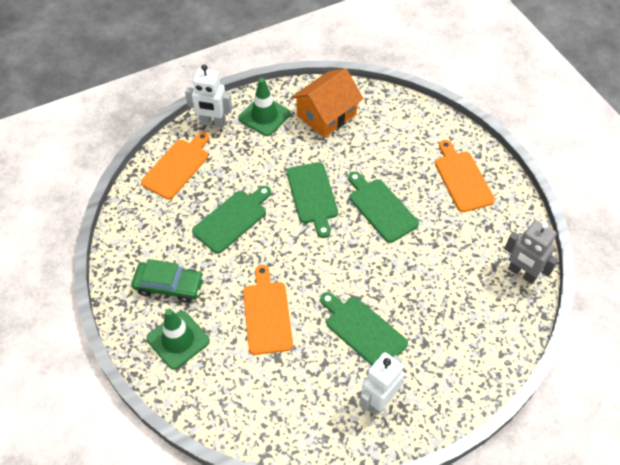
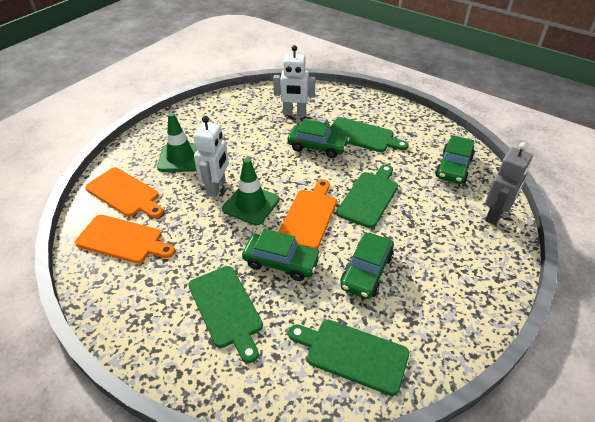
green car: [132,259,204,303] = 1 -> [242,229,321,281] [287,119,350,158] [340,232,394,299] [435,135,475,184] = 4
orange house: [291,68,364,138] = 1 -> none = 0

